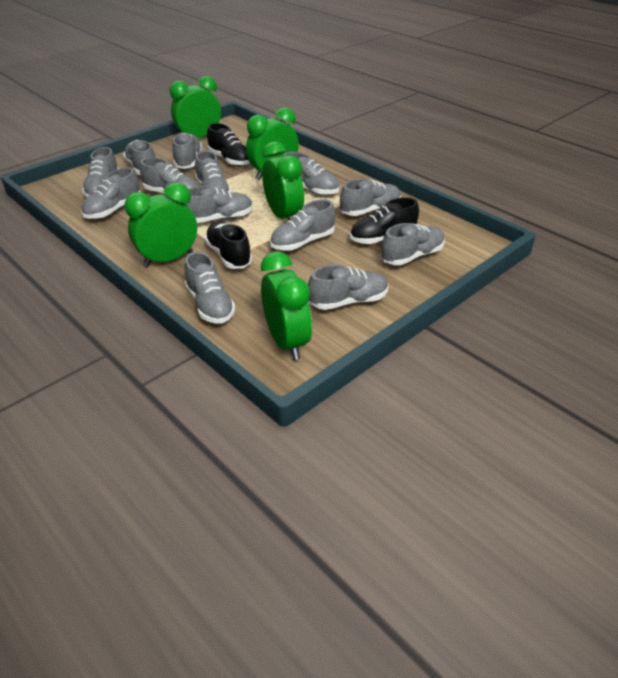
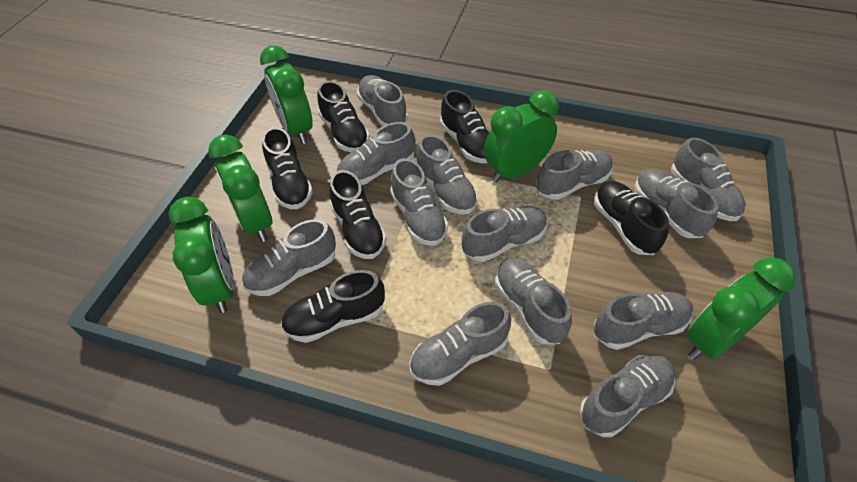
black shoe: [204,222,252,269] [207,123,250,166] [350,197,419,244] = 3 -> [262,127,313,209] [281,270,385,343] [317,81,370,152] [329,170,386,259] [440,90,489,163] [594,181,669,255] = 6

